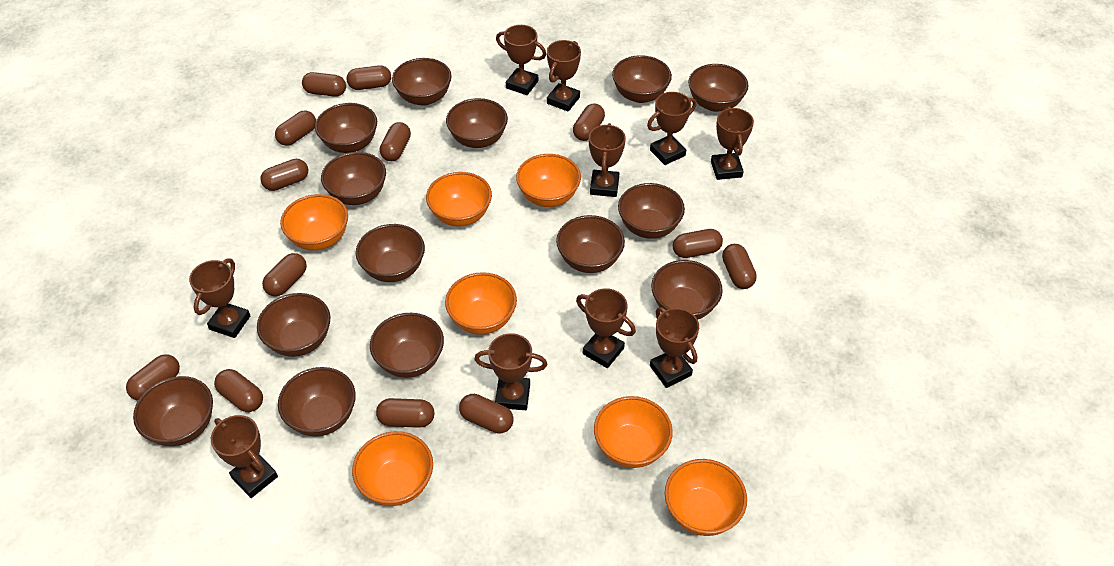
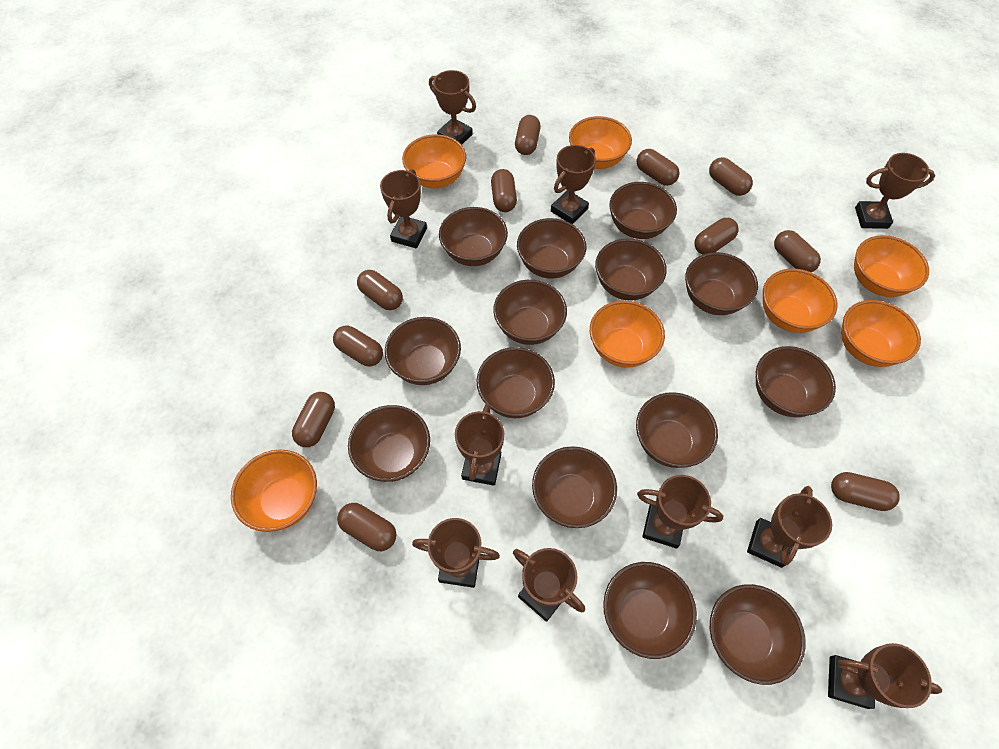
brown capsule: [126,354,180,400] [214,369,263,412] [260,159,308,191] [262,253,307,296] [275,111,316,146] [302,72,346,97] [347,65,391,90] [376,398,434,428] [380,122,411,161] [459,394,514,434] [573,103,605,141] [673,229,723,258] [722,244,757,289] = 13 -> [292,392,335,447] [333,326,383,366] [337,503,396,551] [357,270,403,310] [491,169,517,212] [515,115,541,155] [637,149,680,186] [694,218,739,255] [709,157,753,196] [774,230,821,272] [831,472,900,511] = 11

